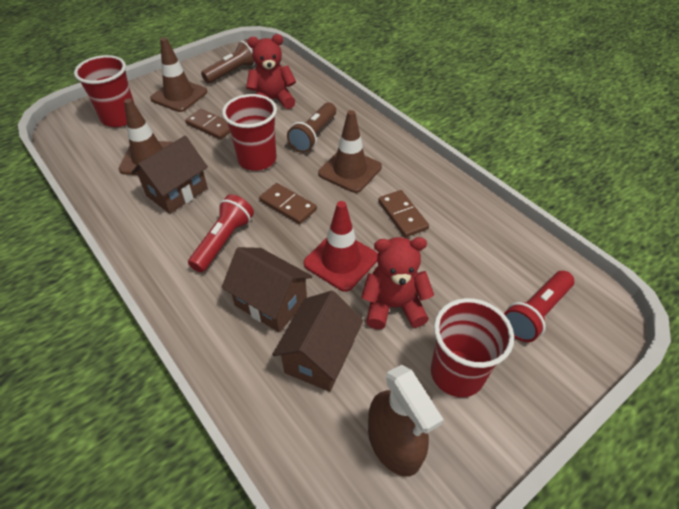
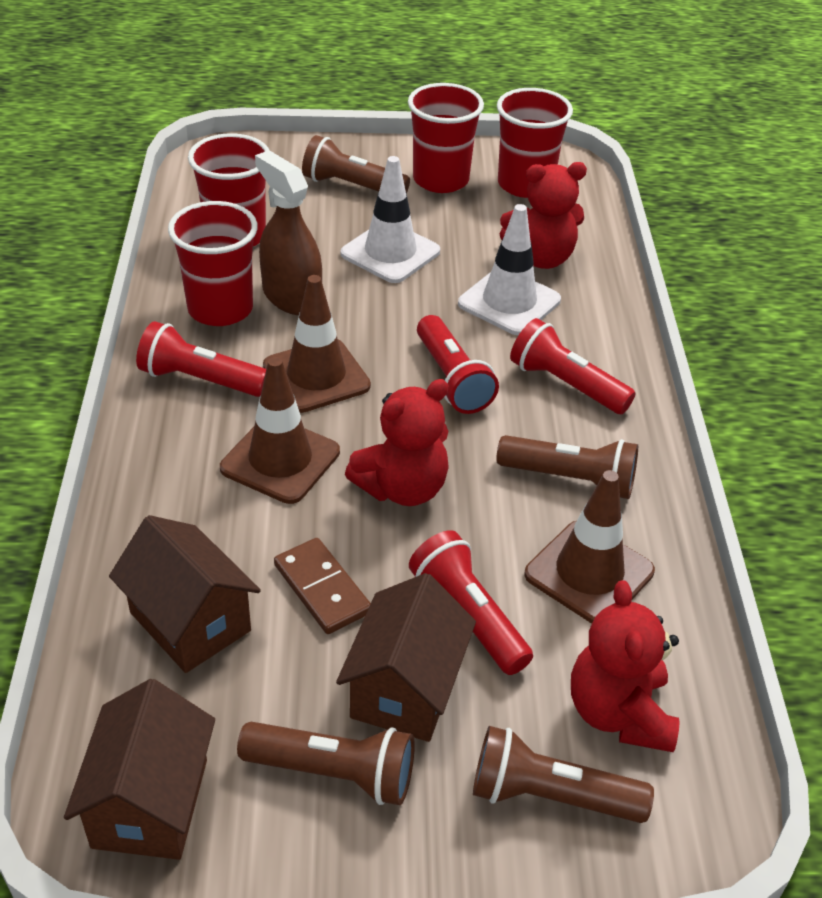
brown domino: [185,109,230,140] [259,183,317,225] [378,190,429,237] = 3 -> [274,538,371,634] = 1
brown flashlight: [201,39,255,84] [287,102,336,153] = 2 -> [237,722,415,805] [302,135,410,193] [473,726,654,823] [496,435,638,499] = 4
red cup: [74,55,134,127] [222,94,277,171] [431,298,514,397] = 3 -> [168,201,258,326] [188,133,269,246] [408,83,484,193] [497,88,573,198] = 4
red flashlight: [188,194,254,272] [504,271,574,342] = 2 -> [136,321,266,397] [409,530,533,675] [417,315,499,414] [510,318,636,414] = 4
red teddy bear: [246,34,296,109] [361,237,434,330] = 2 -> [345,379,449,506] [500,162,587,269] [571,580,680,752] = 3
red traffic cone: [304,201,378,292] = 1 -> none = 0
white traffic cone: none = 0 -> [341,156,440,283] [458,204,561,335] = 2

